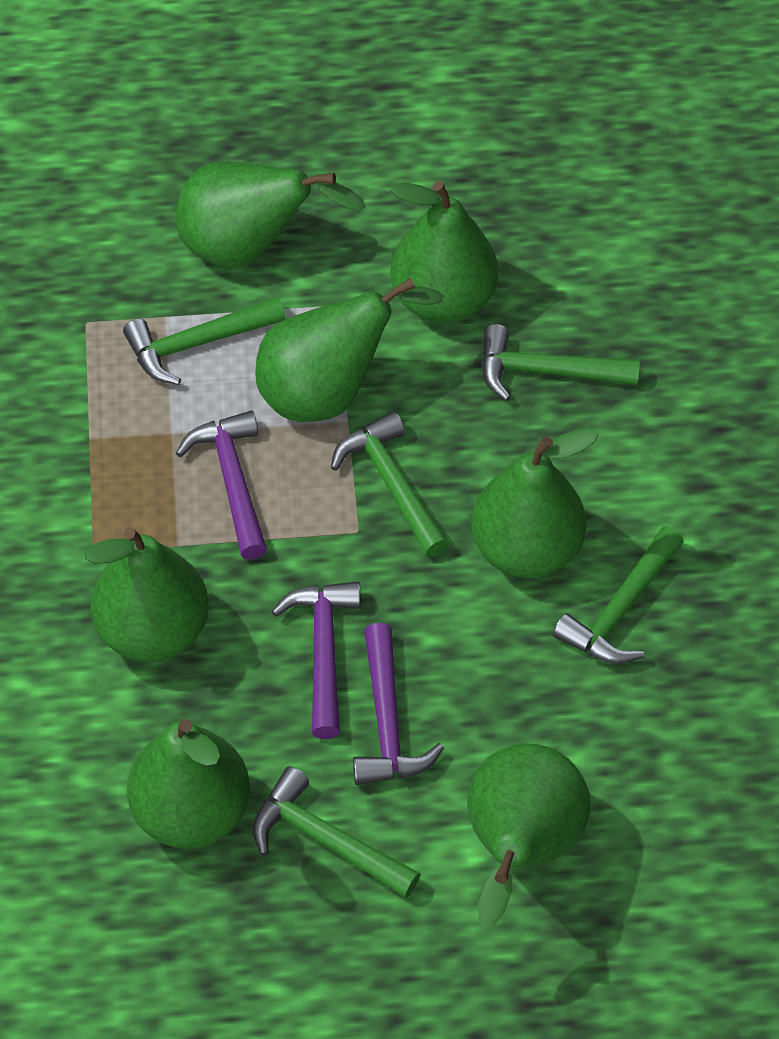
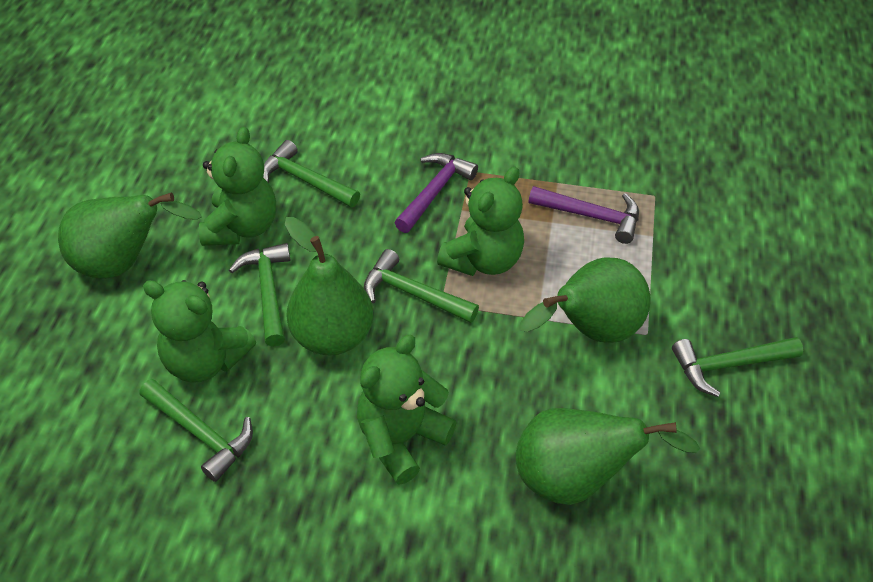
green pear: [85,527,209,662] [127,719,250,849] [175,161,366,267] [255,277,444,422] [390,181,498,323] [467,743,591,928] [471,428,599,578] = 7 -> [58,193,202,279] [284,217,373,356] [515,408,700,505] [520,257,651,343] = 4
green teddy bear: none = 0 -> [143,280,256,383] [199,127,276,246] [357,335,457,485] [437,166,524,276] = 4
purple hammer: [176,411,267,560] [272,582,361,739] [353,623,444,785] = 3 -> [394,153,478,233] [529,186,639,244] = 2

